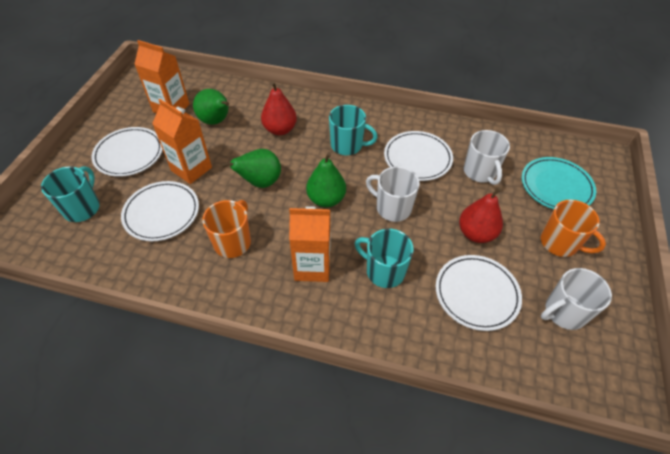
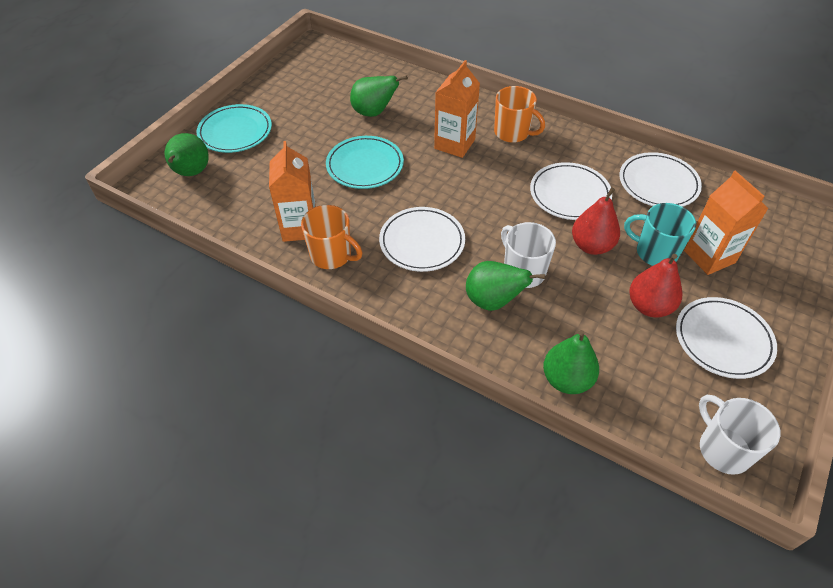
green pear: [193,89,229,125] [221,149,281,188] [306,152,346,207] = 3 -> [165,133,209,176] [350,75,408,117] [466,261,546,311] [543,330,599,394] = 4
turquoise mug: [41,166,100,222] [329,105,378,155] [355,229,414,288] = 3 -> [624,203,696,266] = 1
turquoise plate: [522,157,596,209] = 1 -> [197,104,272,153] [326,136,404,189] = 2
white mug: [366,166,420,222] [464,130,510,185] [541,268,612,330] = 3 -> [501,222,556,288] [699,395,780,475] = 2

